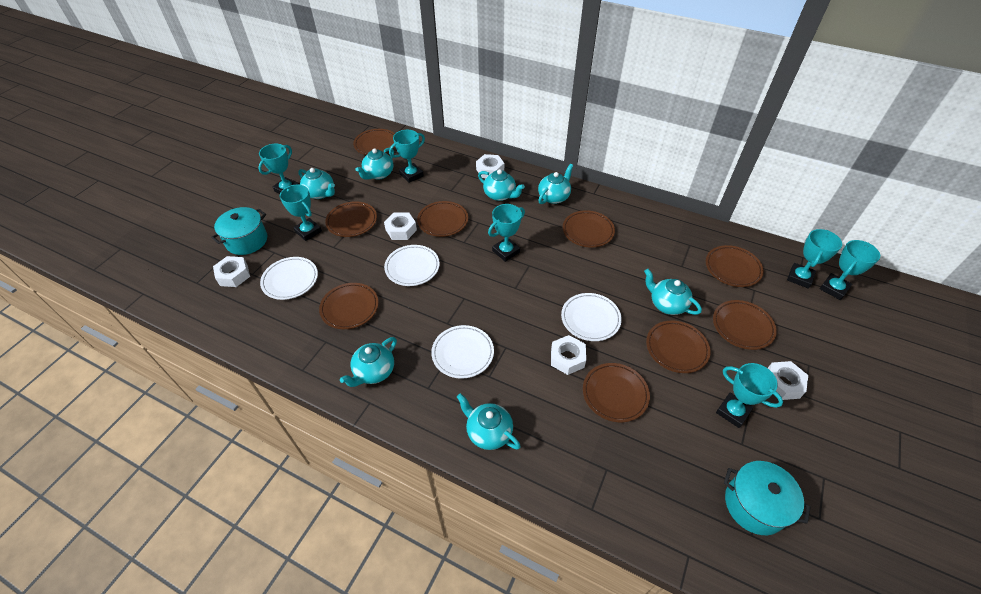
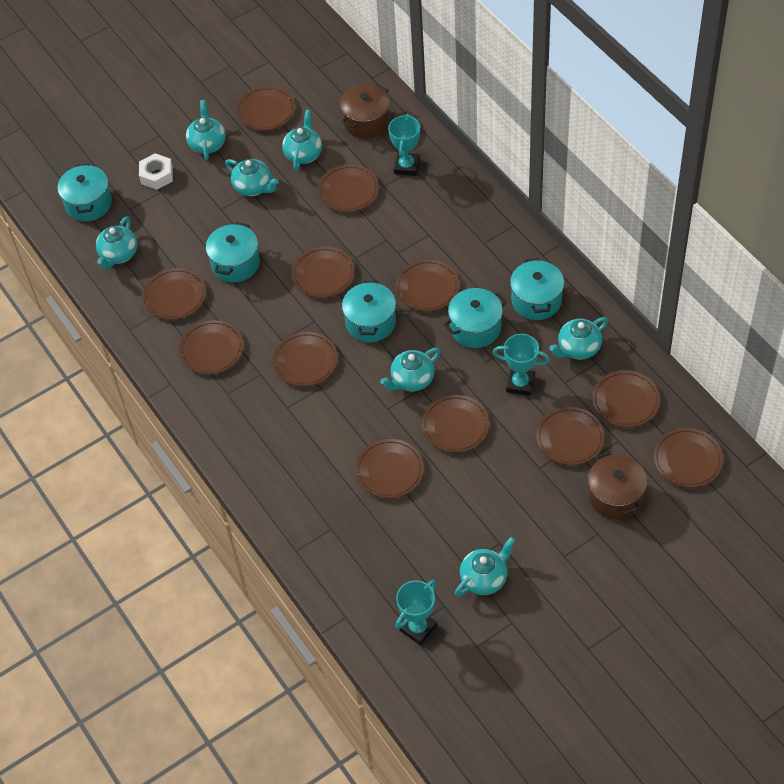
brown plate: [319,283,379,329] [325,201,377,237] [353,129,395,155] [417,201,468,237] [563,210,615,248] [583,363,650,422] [646,321,711,373] [706,245,764,287] [713,300,777,350] = 9 -> [143,268,206,320] [179,320,244,374] [237,86,295,131] [272,332,338,387] [292,247,355,298] [318,164,379,212] [355,439,424,499] [396,260,459,311] [422,395,489,453] [536,407,605,465] [592,370,660,427] [654,428,723,488] = 12
brown pot: none = 0 -> [340,84,390,139] [588,452,647,520] = 2
turquoise pot: [211,207,268,255] [724,461,811,535] = 2 -> [57,163,112,221] [206,222,260,282] [342,281,396,342] [444,288,507,348] [510,258,564,320] = 5
turquoise trophy: [258,144,299,194] [280,185,322,241] [389,130,425,183] [488,204,525,262] [716,363,783,428] [787,229,842,289] [820,240,880,300] = 7 -> [388,114,420,176] [396,580,437,645] [493,334,550,396] = 3
white nut: [213,256,250,287] [384,213,417,240] [476,154,504,178] [551,335,586,375] [768,361,808,400] = 5 -> [139,153,173,190] = 1
white plate: [260,257,318,300] [384,245,440,286] [431,325,494,379] [561,293,622,341] = 4 -> none = 0

